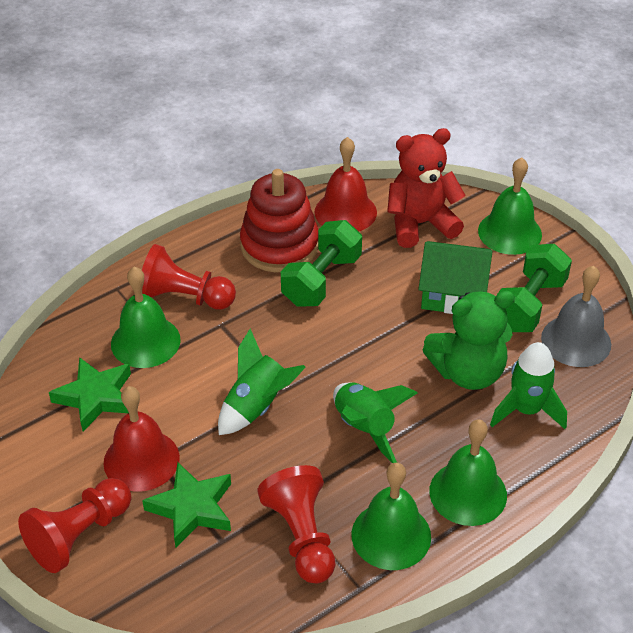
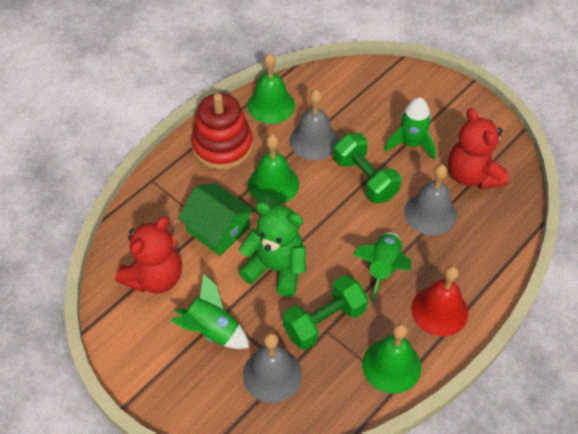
green bell: [111,267,181,368] [351,463,431,570] [429,420,507,526] [478,157,542,255] = 4 -> [247,53,295,124] [248,134,299,205] [362,323,421,394] = 3
green star: [49,357,131,431] [142,462,231,547] = 2 -> none = 0
grey bell: [541,266,611,367] = 1 -> [243,332,302,403] [289,90,339,160] [404,164,457,235] = 3
red bell: [103,386,180,492] [315,137,377,232] = 2 -> [411,265,468,336] = 1
red pawn: [18,478,131,573] [142,244,236,310] [258,465,335,583] = 3 -> none = 0
red teddy bear: [387,128,466,248] = 1 -> [115,217,182,294] [448,108,509,189] = 2

